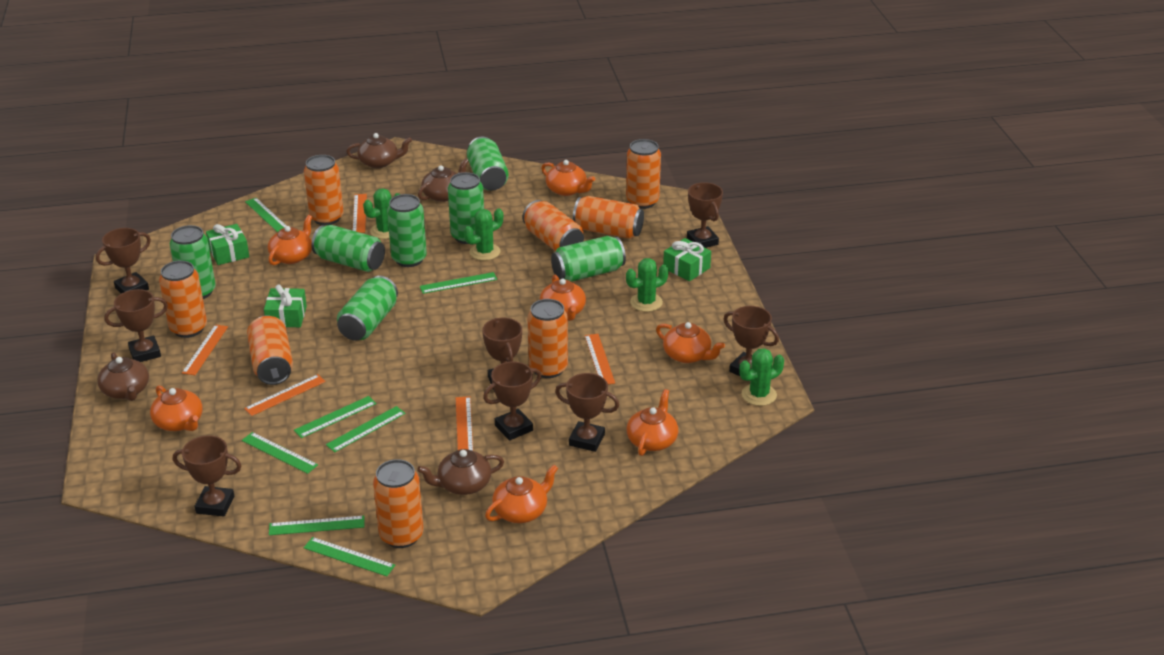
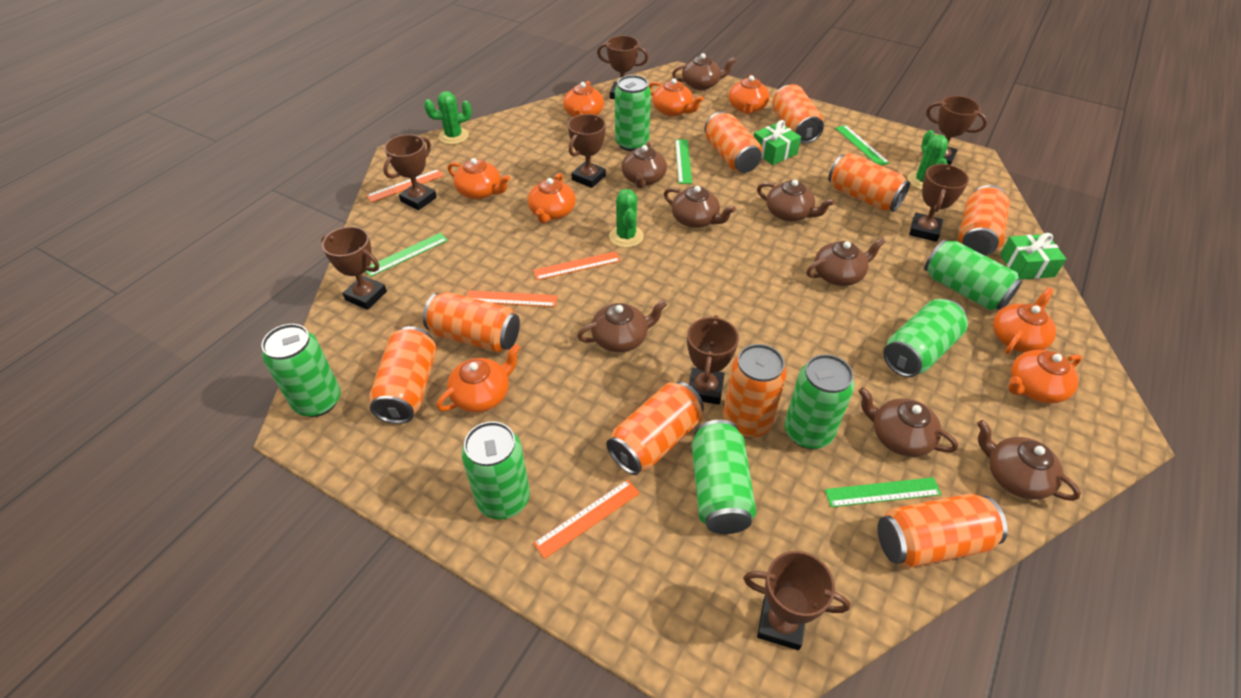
brown teapot: [97,352,149,401] [346,133,412,168] [417,449,504,495] [418,159,468,202] = 4 -> [577,300,667,352] [621,141,667,188] [664,186,736,228] [672,53,736,90] [757,180,835,221] [806,238,885,286] [858,387,958,457] [977,420,1081,501] = 8
green cactus: [363,188,400,239] [464,208,503,261] [626,258,669,312] [739,348,784,406] = 4 -> [424,91,472,145] [609,189,644,248] [907,130,948,190] = 3
green gift: [206,224,249,265] [264,284,307,327] [663,238,711,281] = 3 -> [753,120,801,165] [1000,233,1066,280] = 2
green ruler: [242,432,318,474] [245,198,286,232] [269,516,364,535] [294,396,377,438] [304,537,395,576] [326,406,405,452] [420,272,497,294] = 7 -> [366,233,448,277] [675,140,692,184] [825,477,942,507] [835,125,890,166] = 4
orange can: [159,261,207,338] [247,315,293,385] [304,155,344,225] [373,459,424,548] [523,200,584,251] [528,299,568,378] [573,196,644,239] [626,139,661,209] = 8 -> [369,326,437,424] [423,292,520,353] [607,382,704,475] [704,111,762,173] [723,344,787,438] [772,84,824,144] [828,153,910,212] [877,493,1008,568] [958,185,1010,256] = 9
orange ruler: [182,325,228,375] [244,374,326,416] [352,194,367,233] [456,396,473,451] [585,334,615,384] = 5 -> [366,169,444,203] [466,290,557,307] [533,251,621,280] [533,480,640,559] = 4
orange teapot: [150,385,203,431] [268,215,312,265] [485,465,558,523] [540,275,586,321] [541,160,595,196] [627,389,678,456] [656,322,725,363] = 7 -> [436,344,521,412] [448,158,510,199] [528,173,576,223] [563,81,604,117] [649,78,704,116] [729,75,770,114] [993,287,1056,354] [1008,350,1082,403] = 8

